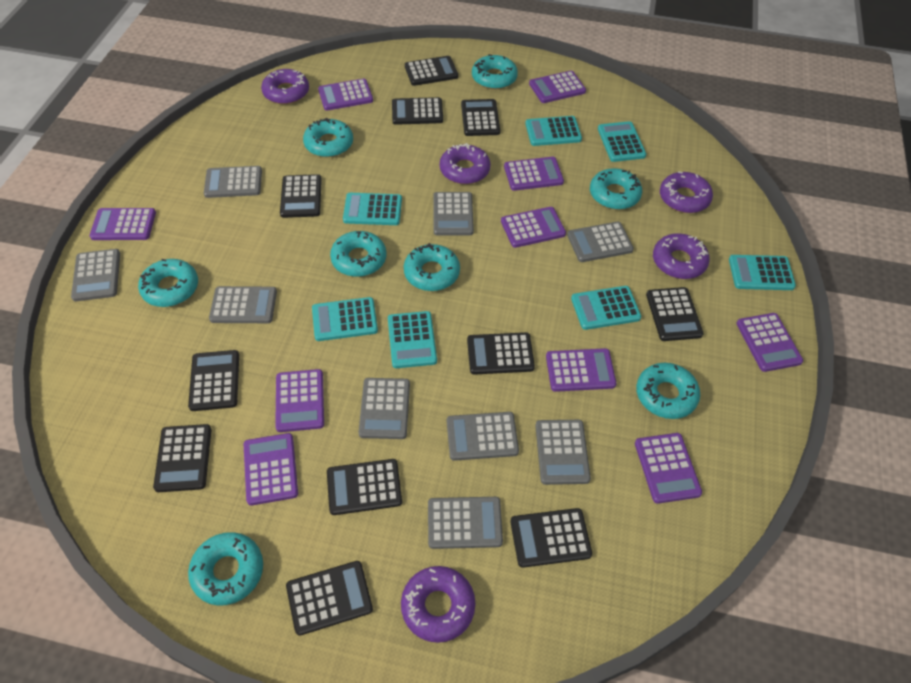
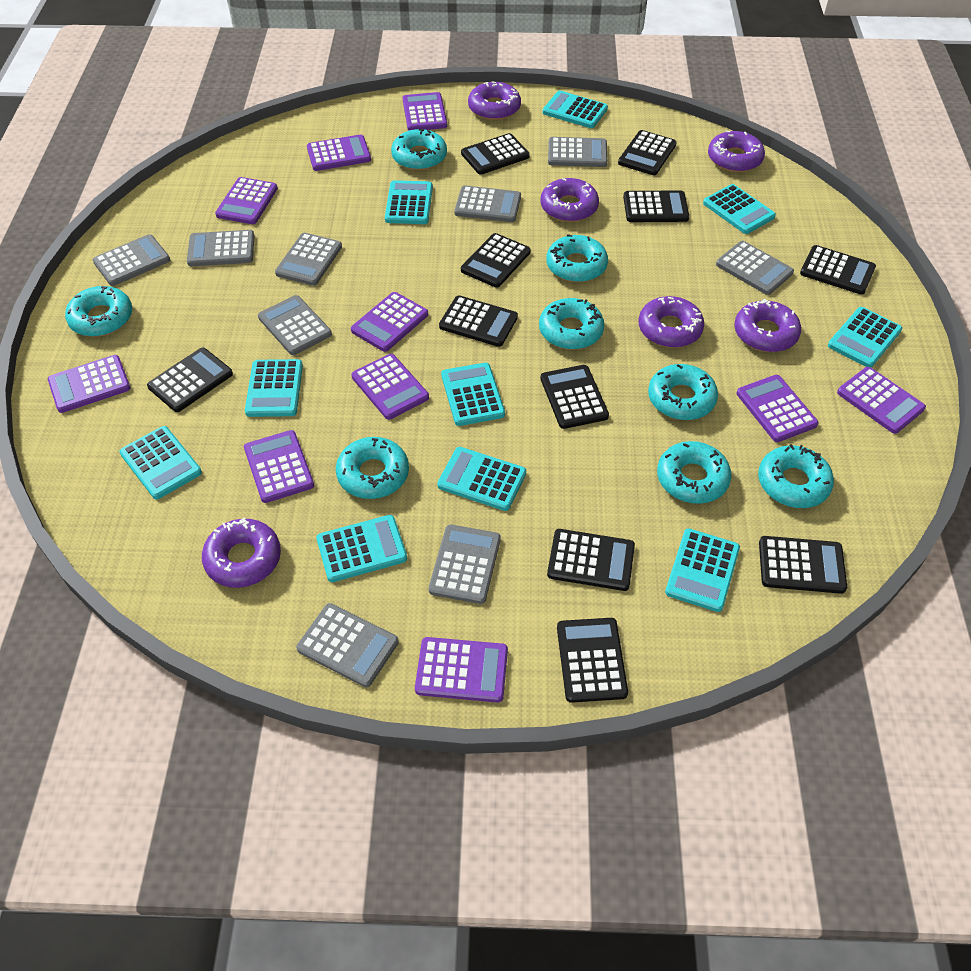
purple donut: [261,69,309,104] [401,566,476,643] [440,143,491,184] [653,233,710,279] [660,171,713,213] = 5 -> [202,517,281,588] [468,81,521,120] [540,178,599,222] [638,296,704,348] [708,131,765,172] [734,299,801,352] = 6
turquoise calculator: [312,297,378,341] [343,193,402,225] [388,311,437,368] [525,116,582,146] [571,286,641,330] [598,121,646,162] [729,255,796,290] = 7 -> [119,426,202,499] [245,359,303,417] [316,515,407,582] [385,180,433,224] [437,447,526,511] [441,363,505,426] [543,91,608,128] [665,528,740,612] [703,184,776,234] [828,307,902,368] = 10

